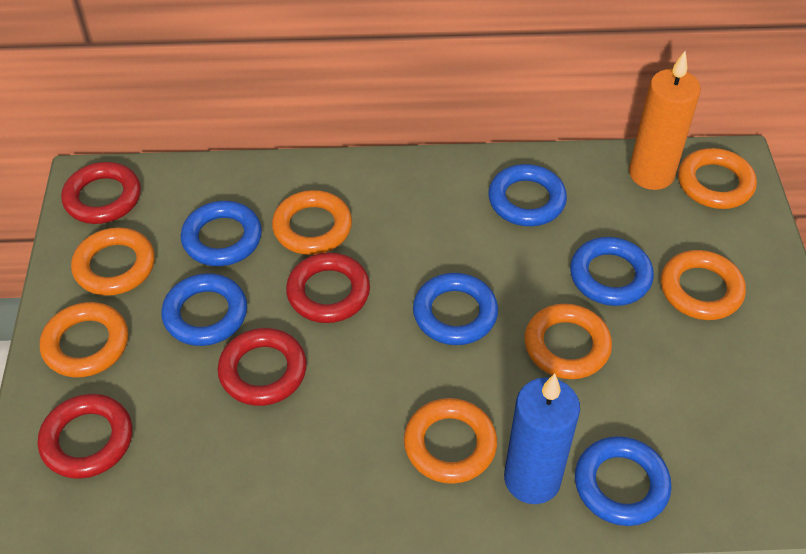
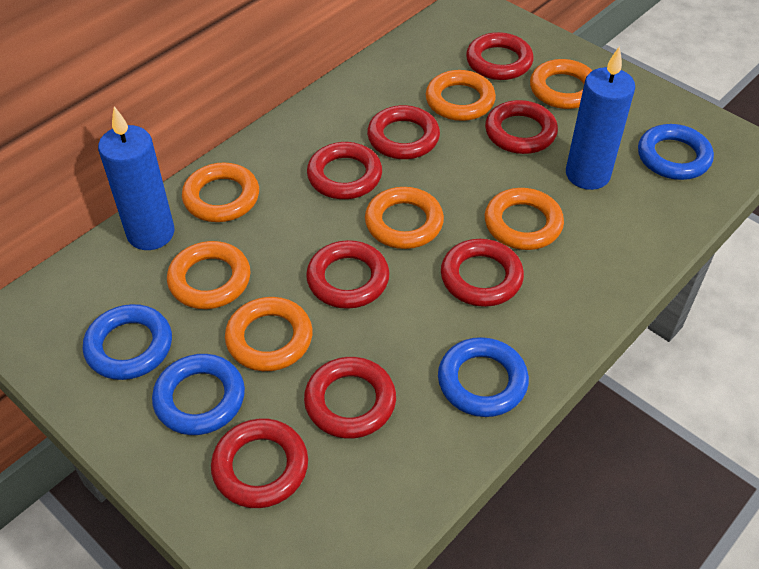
blue candle: [504,374,580,504] = 1 -> [98,106,175,250] [566,46,635,190] = 2
blue ring: [161,273,247,346] [181,201,262,266] [413,273,498,345] [488,164,567,226] [570,237,654,306] [575,436,672,526] = 6 -> [83,304,172,380] [152,354,245,435] [438,337,529,417] [638,124,714,180] = 4
orange candle: [629,51,701,190] = 1 -> none = 0
red ring: [38,394,132,479] [61,162,141,224] [217,328,307,406] [286,252,370,323] = 4 -> [211,418,308,508] [304,357,396,439] [306,240,390,309] [307,142,382,199] [367,105,440,159] [441,239,524,307] [466,32,534,80] [485,100,558,154] = 8

